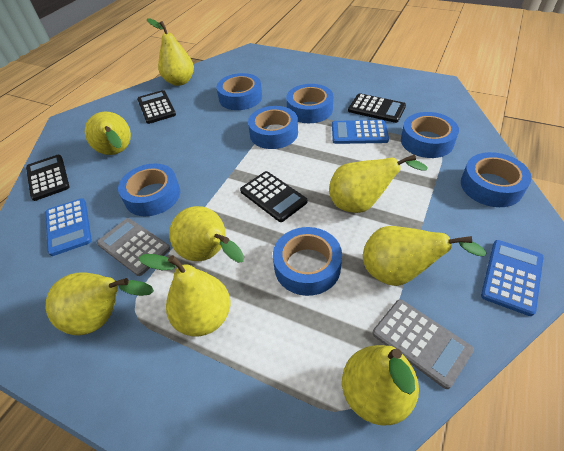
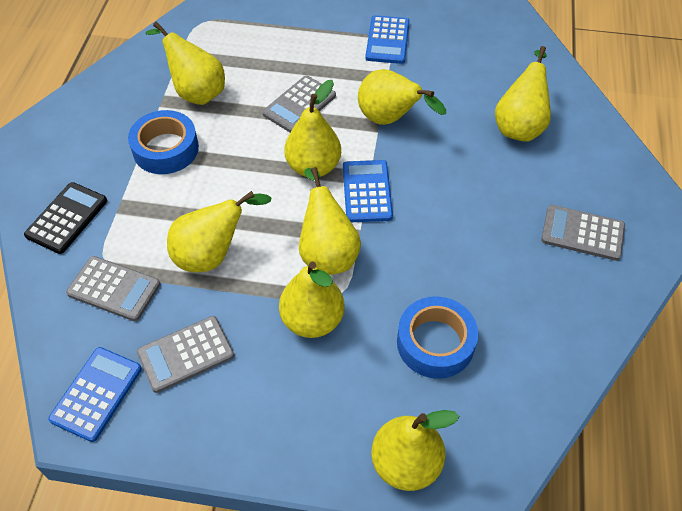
black calculator: [26,155,70,201] [137,90,176,124] [240,171,307,222] [348,93,406,123] = 4 -> [24,182,107,254] = 1
blue tape: [118,163,180,216] [216,73,262,110] [248,106,298,149] [273,227,342,296] [286,84,333,123] [401,112,459,158] [461,152,532,207] = 7 -> [128,110,199,174] [397,296,478,379] = 2
grey calculator: [97,218,170,276] [372,299,474,389] = 2 -> [66,256,161,321] [137,316,234,393] [262,76,336,132] [541,205,625,261] = 4

